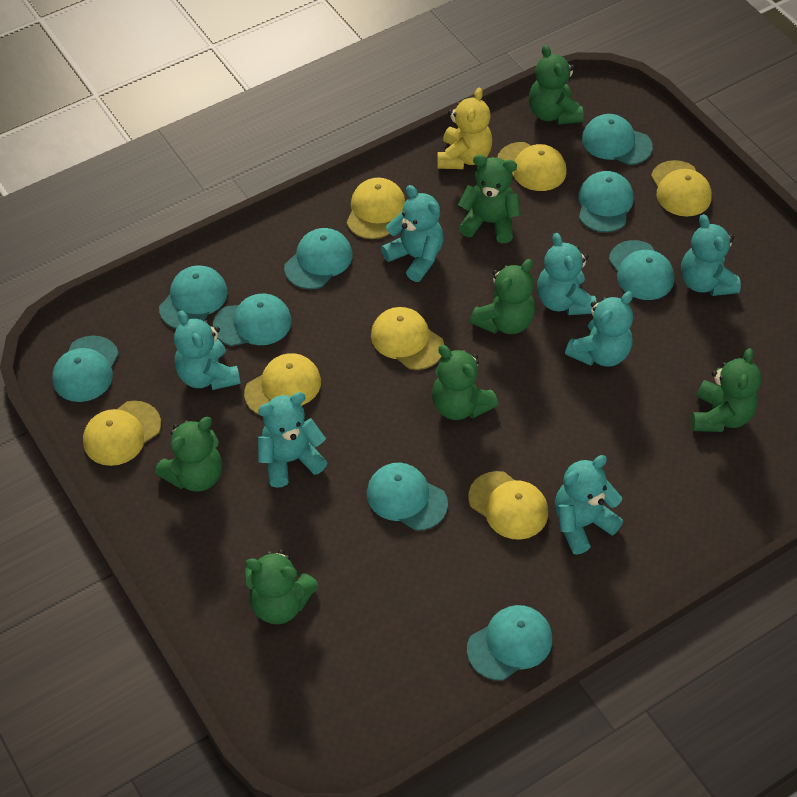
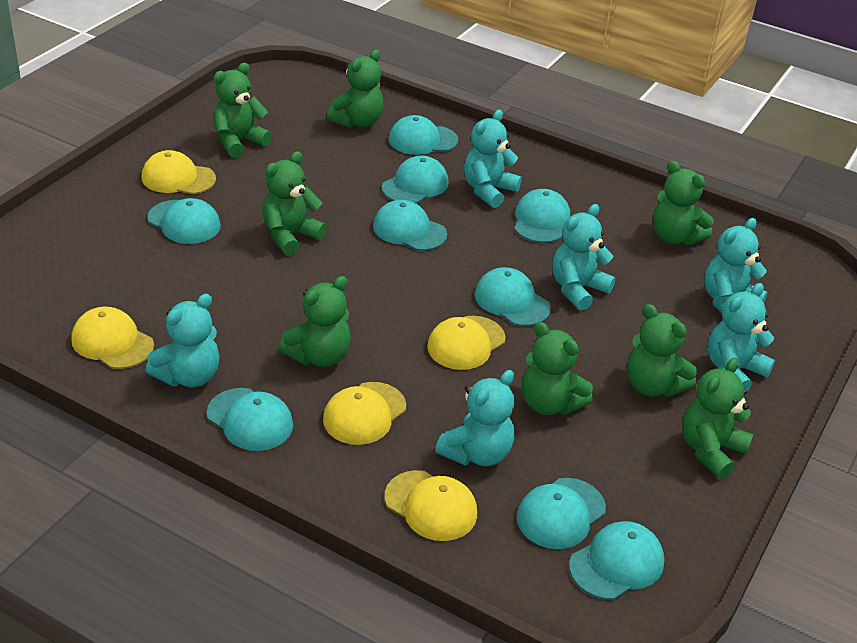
green teddy bear: [155,417,222,492] [244,549,318,624] [432,345,498,420] [458,155,521,243] [470,259,535,334] [529,45,584,125] [691,348,761,432] = 7 -> [213,63,272,158] [262,151,327,255] [278,276,351,367] [327,50,383,128] [522,322,593,415] [627,304,697,397] [653,161,714,245] [682,358,753,479] = 8
turquoise teddy bear: [174,310,241,390] [258,392,328,488] [381,185,444,282] [537,233,597,315] [555,455,623,555] [565,291,633,367] [681,214,741,296] = 7 -> [145,294,220,387] [435,370,515,466] [464,110,522,208] [552,204,616,310] [704,218,768,314] [708,283,775,391] = 6
yellow cap: [83,401,161,466] [244,353,321,415] [347,178,405,239] [371,307,444,370] [468,471,548,540] [497,142,567,191] [651,160,712,216] = 7 -> [71,307,154,369] [142,150,216,195] [323,382,406,445] [385,470,477,541] [427,316,506,370] = 5
yellow teddy bear: [437,88,492,169] = 1 -> none = 0

